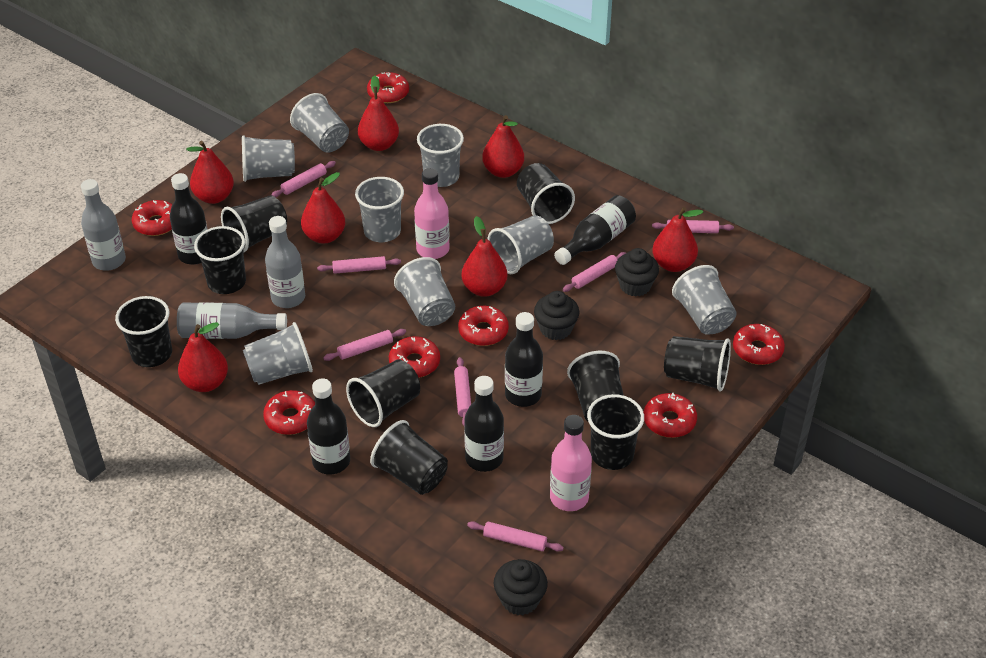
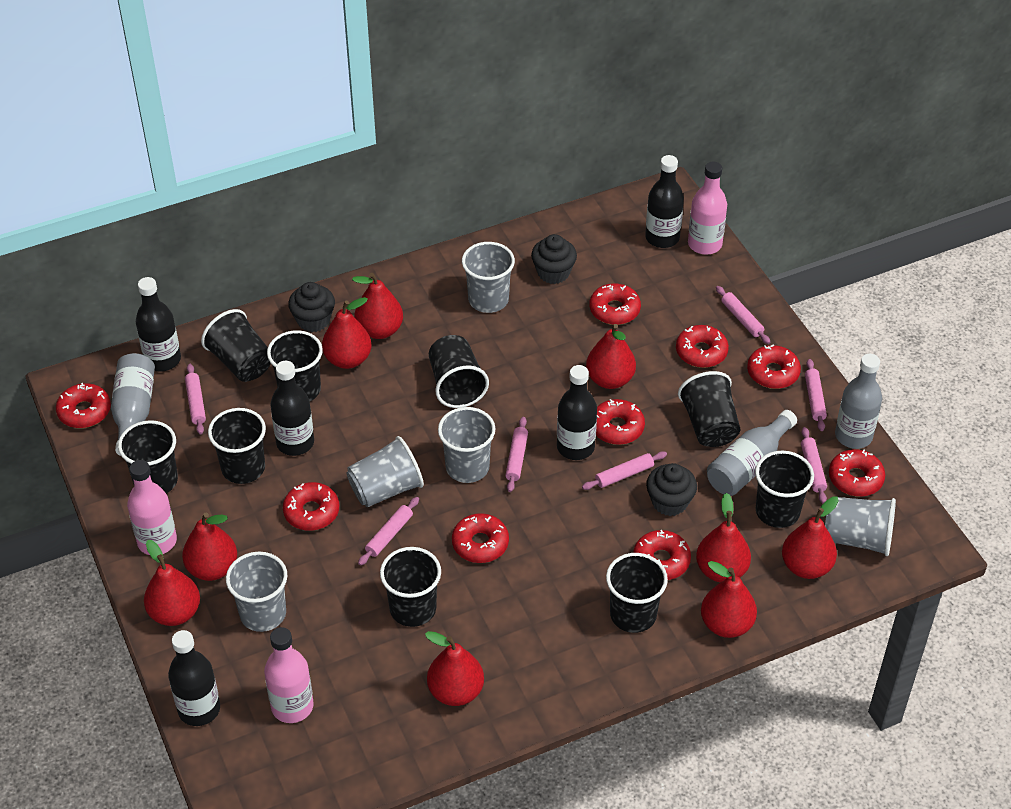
grey cup: [242,135,295,182] [243,322,313,385] [290,93,349,153] [355,177,404,242] [394,257,455,326] [417,124,464,187] [487,215,554,274] [672,265,736,335] = 8 -> [226,552,287,632] [347,436,424,507] [438,407,496,483] [462,242,515,313] [825,497,896,556] = 5
pink bottle: [414,168,450,259] [550,415,592,511] = 2 -> [127,460,177,555] [264,627,314,723] [688,161,727,255] = 3
red donut: [132,200,173,236] [263,390,315,435] [367,72,409,103] [389,336,440,378] [458,306,509,346] [644,393,697,438] [733,324,785,365] = 7 -> [56,383,111,428] [283,482,339,531] [452,513,509,563] [590,283,641,325] [596,399,645,445] [633,530,691,580] [676,325,729,368] [747,344,801,389] [829,449,885,497] = 9
red pear: [178,322,228,392] [186,141,234,204] [301,172,345,244] [358,75,399,151] [461,216,507,297] [482,115,524,178] [652,207,703,272] = 7 -> [144,540,200,626] [182,513,237,581] [322,297,371,369] [352,273,403,339] [425,631,484,706] [586,324,636,389] [696,493,751,582] [701,561,757,638] [782,496,838,579] = 9

